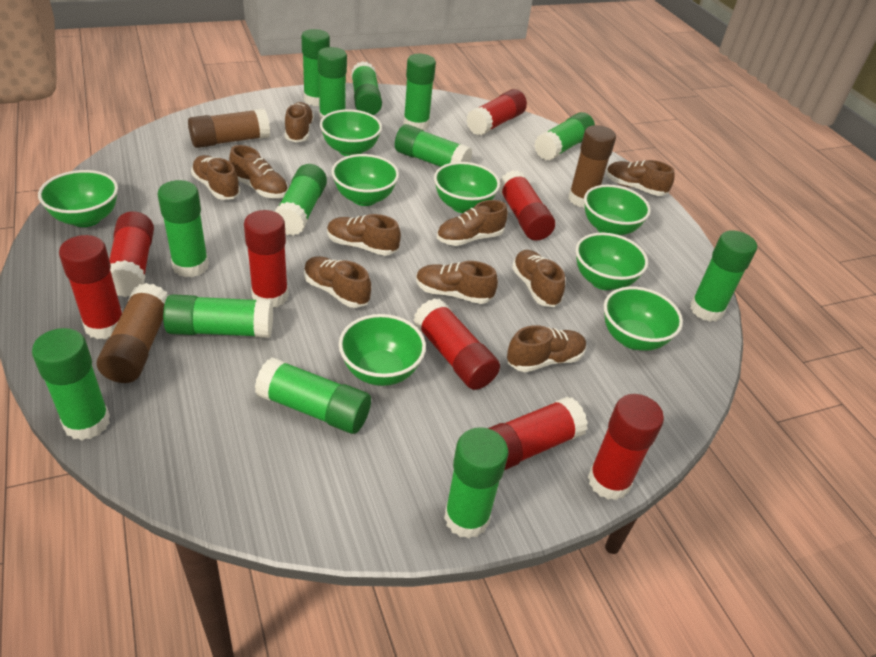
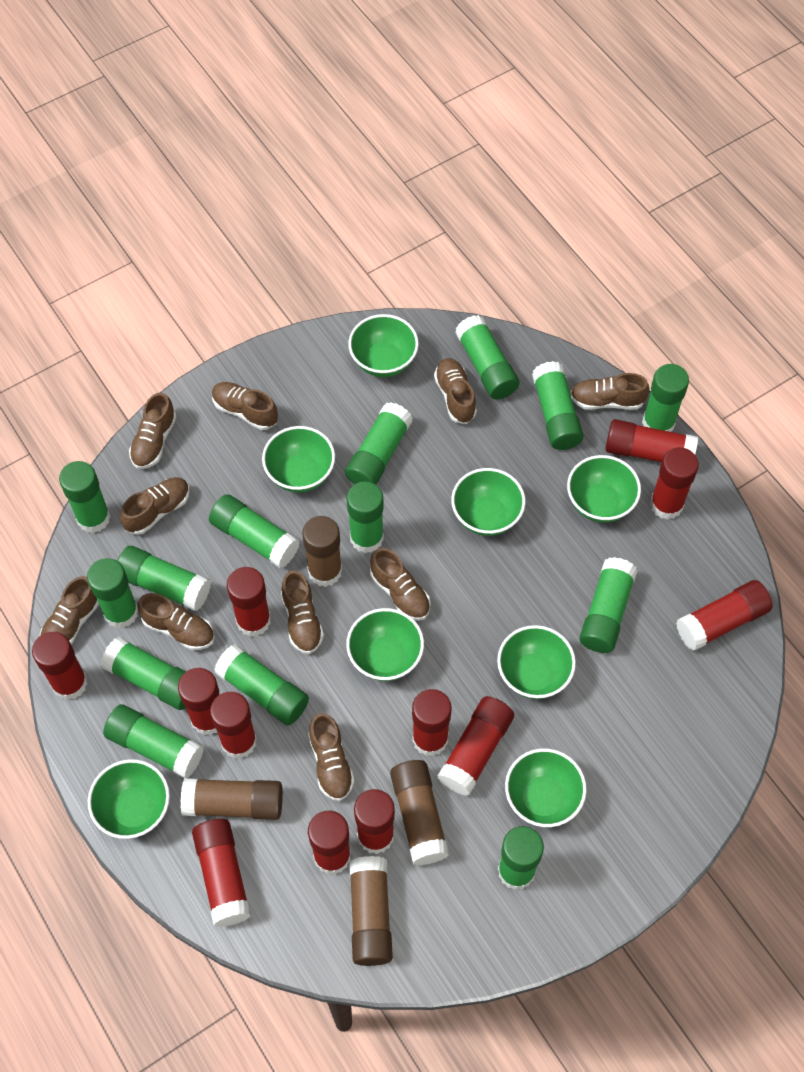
brown glue stick: [97,283,168,383] [188,108,270,148] [568,125,616,208] = 3 -> [180,778,283,820] [302,516,342,587] [349,856,393,966] [390,760,449,865] = 4
green glue stick: [32,328,110,440] [157,180,209,278] [163,294,273,338] [255,357,371,434] [275,164,327,236] [301,29,330,106] [318,47,347,121] [351,61,382,115] [395,124,472,167] [403,54,436,131] [444,427,508,539] [534,112,595,160] [690,230,757,322] = 13 -> [59,461,110,533] [87,558,138,628] [101,637,186,710] [103,704,204,778] [117,546,211,611] [209,494,300,568] [214,644,309,726] [345,402,413,485] [347,481,384,553] [455,315,519,400] [498,826,544,890] [532,361,584,450] [580,557,638,653] [642,364,689,432] = 14
red glue stick: [59,235,122,339] [109,211,154,297] [244,210,289,307] [413,298,500,390] [466,89,527,136] [488,397,588,470] [499,170,555,241] [588,394,664,500] = 8 -> [32,632,88,700] [178,668,219,735] [192,819,251,927] [210,692,257,759] [227,567,271,637] [308,811,351,875] [354,789,395,854] [412,689,452,756] [438,696,514,796] [605,419,698,462] [650,447,699,520] [676,580,773,651] = 12

